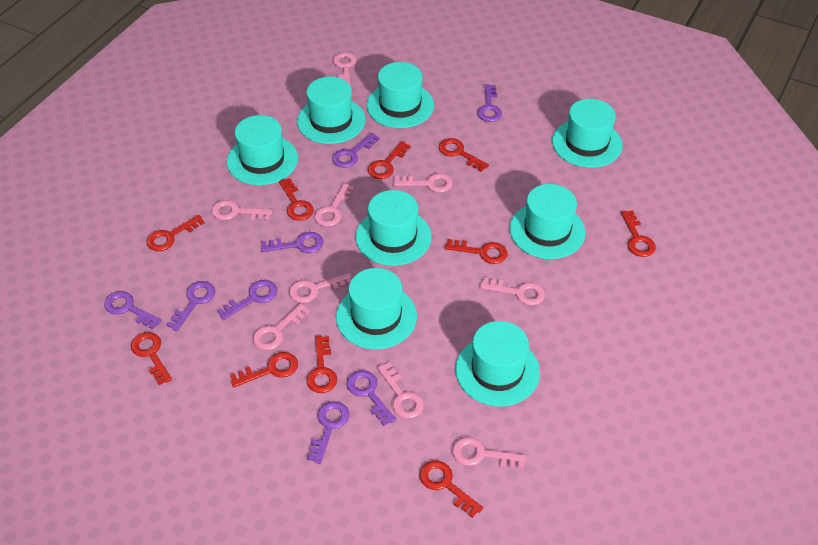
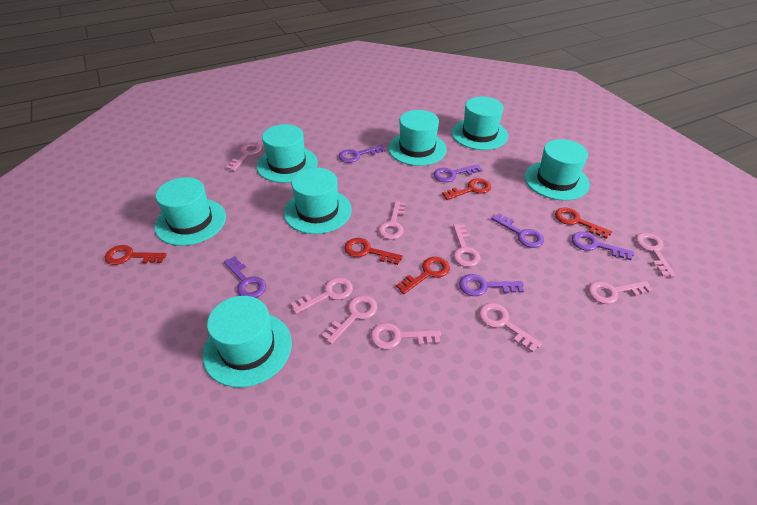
purple key: [104,291,162,329] [167,281,215,331] [217,280,278,320] [261,232,324,253] [307,401,349,464] [332,133,380,168] [347,370,396,426] [477,84,502,122] = 8 -> [224,256,266,298] [339,145,385,163] [434,164,482,182] [459,274,524,296] [492,213,544,248] [571,232,634,260] = 6
red key: [131,332,172,385] [147,215,205,251] [230,352,298,387] [279,178,314,221] [306,336,337,393] [368,141,411,179] [419,461,483,518] [439,138,489,172] [445,239,508,264] [621,210,656,257] = 10 -> [104,245,167,265] [344,238,403,265] [396,257,450,294] [442,178,491,200] [555,208,612,239] = 5
turquoise hat: [227,115,298,185] [297,77,366,144] [336,268,417,349] [356,190,432,266] [367,62,434,128] [455,321,540,407] [510,184,586,259] [552,99,622,168] = 8 -> [154,177,226,246] [202,296,292,388] [256,124,318,183] [284,168,352,234] [388,110,447,166] [452,97,508,150] [524,139,590,201] = 7

